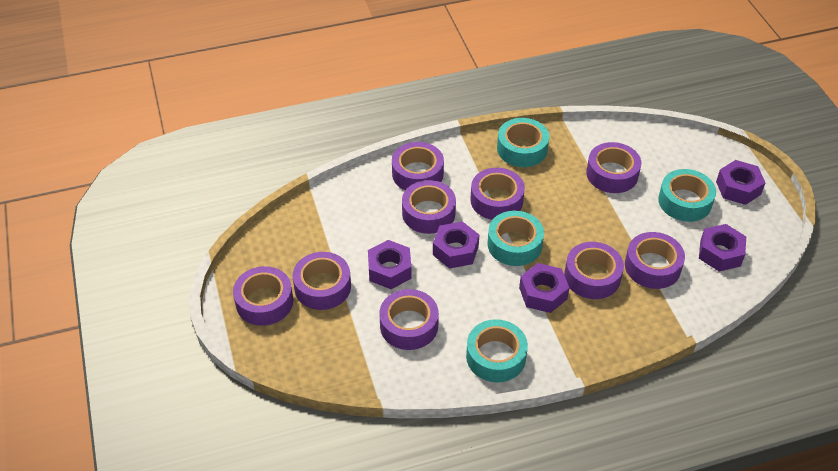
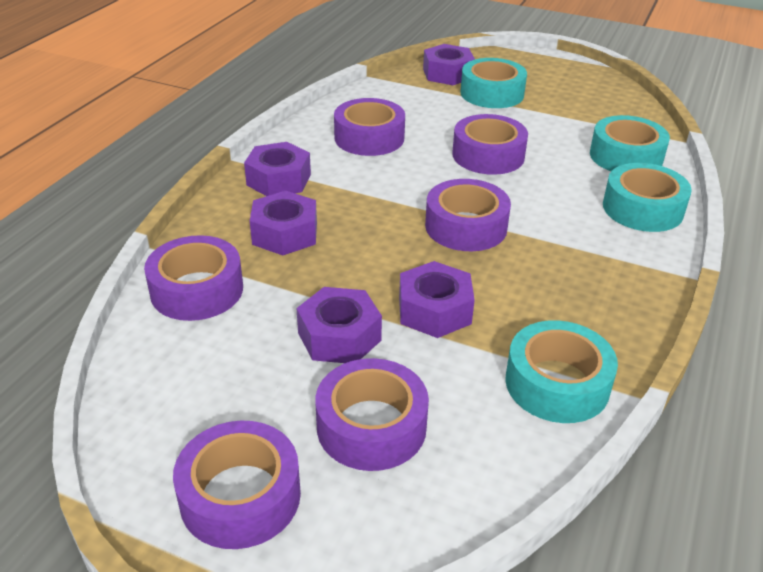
purple tape: [233,266,293,326] [293,252,351,310] [379,289,439,350] [392,142,444,190] [402,180,456,234] [470,168,525,220] [564,242,624,299] [586,142,641,193] [625,232,685,289] = 9 -> [144,235,243,321] [173,421,301,549] [316,358,429,471] [334,98,405,156] [425,179,511,251] [452,114,528,175] = 6

